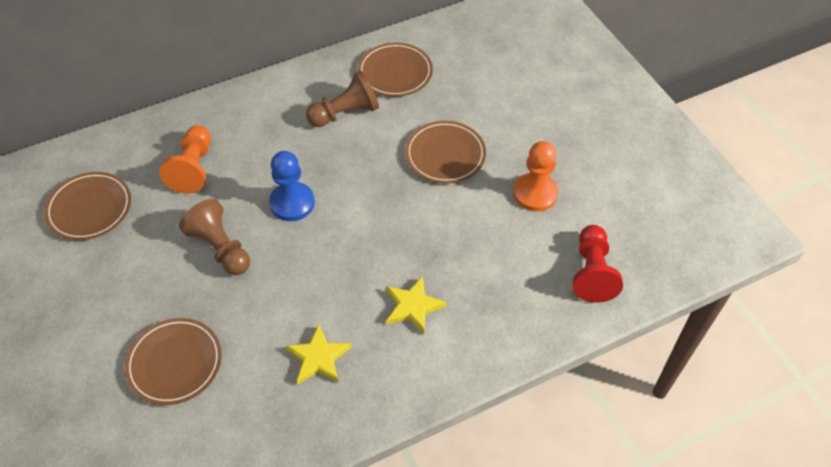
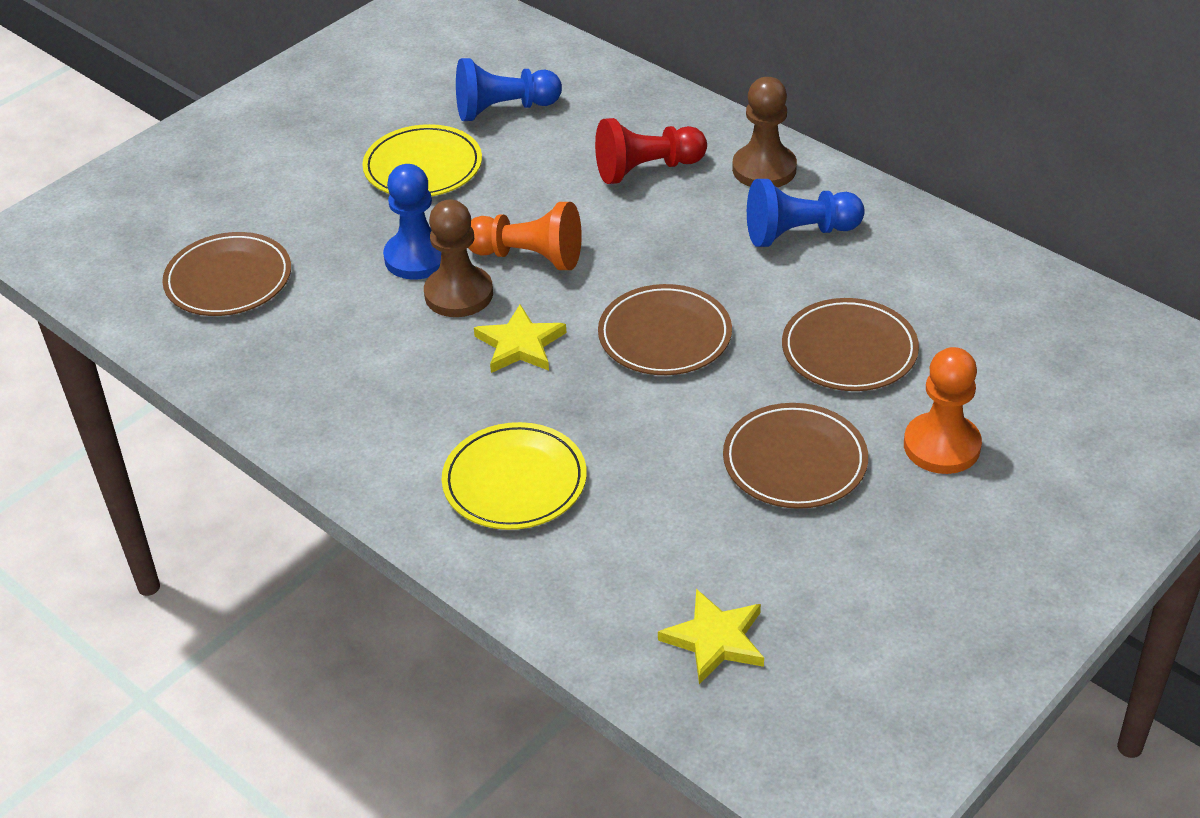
blue pawn: [269,151,315,221] = 1 -> [383,164,441,280] [456,58,562,121] [747,179,865,247] = 3
yellow plate: none = 0 -> [362,124,482,197] [442,422,587,530] = 2

